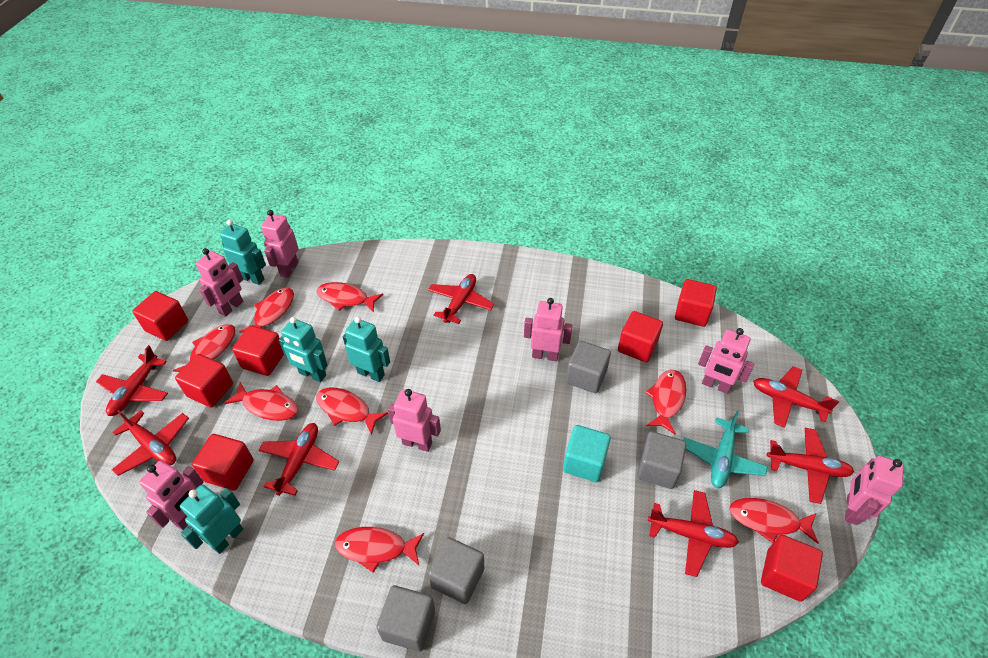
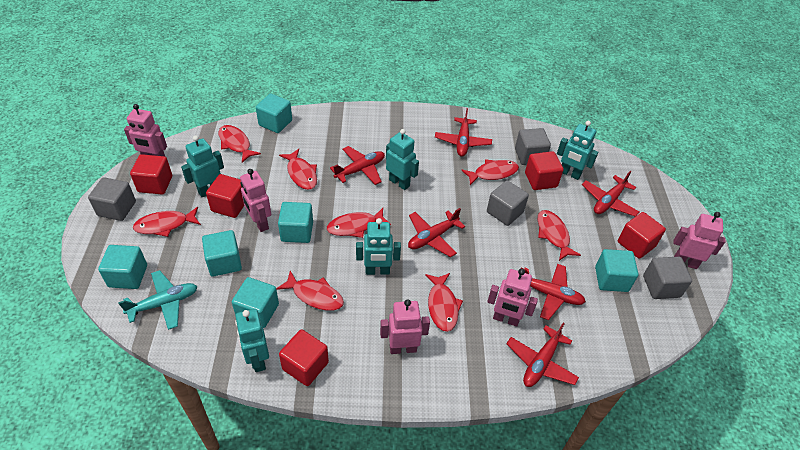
pink robot: [139,461,204,530] [196,248,243,317] [261,210,299,278] [388,389,441,452] [524,298,573,361] [698,328,754,394] [845,456,904,525] = 7 -> [124,104,167,156] [240,169,271,232] [380,299,430,354] [487,269,538,326] [673,212,725,269] = 5
red cube: [132,291,188,341] [175,354,233,408] [192,434,254,491] [232,325,284,376] [618,311,663,362] [675,279,717,327] [761,535,823,602] = 7 -> [130,154,172,194] [206,174,244,218] [279,329,329,386] [525,151,564,190] [618,212,666,259] = 5
red plane: [96,345,168,416] [112,410,189,476] [258,423,339,496] [428,274,494,324] [648,490,739,577] [753,366,839,428] [767,428,854,504] = 7 -> [330,146,385,185] [408,208,465,257] [435,108,492,157] [506,322,579,387] [521,264,586,320] [582,171,639,217] = 6
turquoise cube: [563,425,611,482] = 1 -> [98,245,147,289] [202,230,242,277] [232,277,279,328] [256,93,292,133] [278,202,313,243] [595,249,638,292] = 6
turquoise robot: [180,484,243,554] [220,220,266,285] [279,317,327,382] [343,317,390,382] = 4 -> [181,135,224,197] [235,309,269,372] [356,218,401,275] [386,129,419,190] [557,121,598,180] = 5

